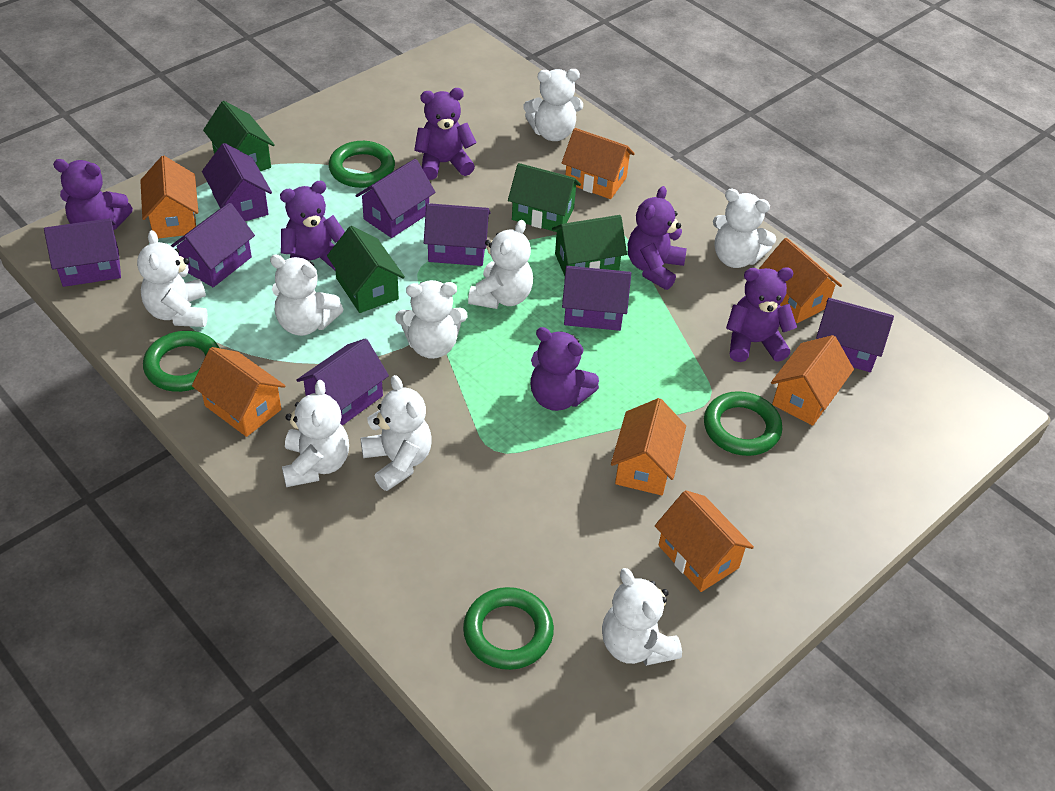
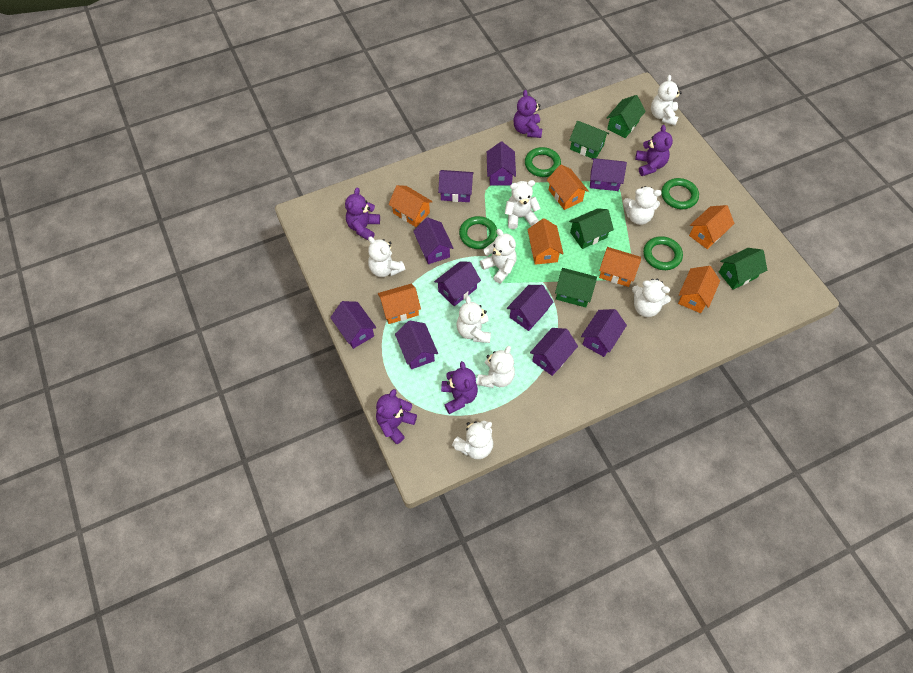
green house: [203,101,275,171] [327,226,405,313] [508,163,581,232] [552,215,627,276] = 4 -> [555,268,597,307] [569,121,609,158] [569,208,614,249] [607,95,646,138] [719,248,767,290] = 5
purple house: [44,218,121,287] [170,203,255,287] [202,143,272,221] [296,338,389,426] [356,159,435,238] [424,203,491,266] [562,266,631,331] [816,298,894,372] = 8 -> [330,301,377,349] [395,321,438,369] [413,217,454,264] [434,261,481,306] [438,170,474,202] [487,142,516,185] [507,285,554,331] [530,328,578,376] [581,309,627,357] [590,158,627,191] = 10
purple teddy bear: [53,159,133,230] [280,181,345,270] [414,88,477,180] [531,327,599,411] [628,186,687,290] [726,267,797,362] = 6 -> [345,188,380,241] [376,389,417,444] [441,361,478,414] [514,90,542,138] [635,125,673,176] = 5

